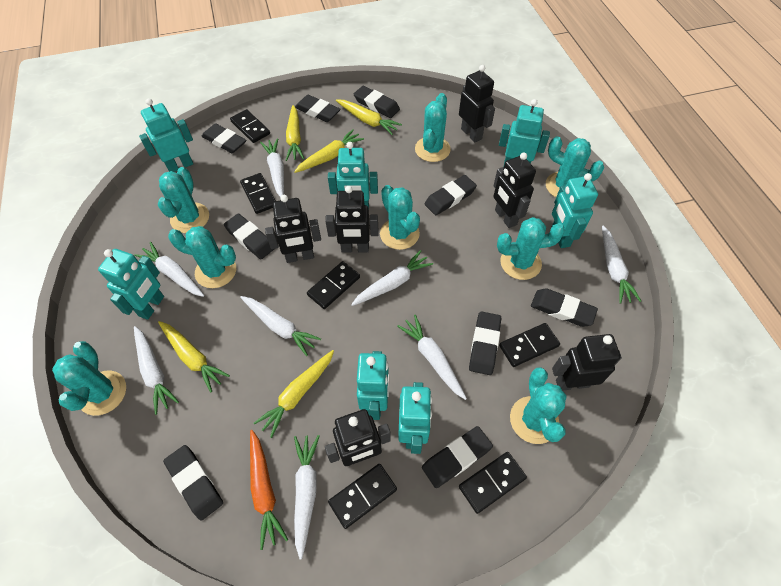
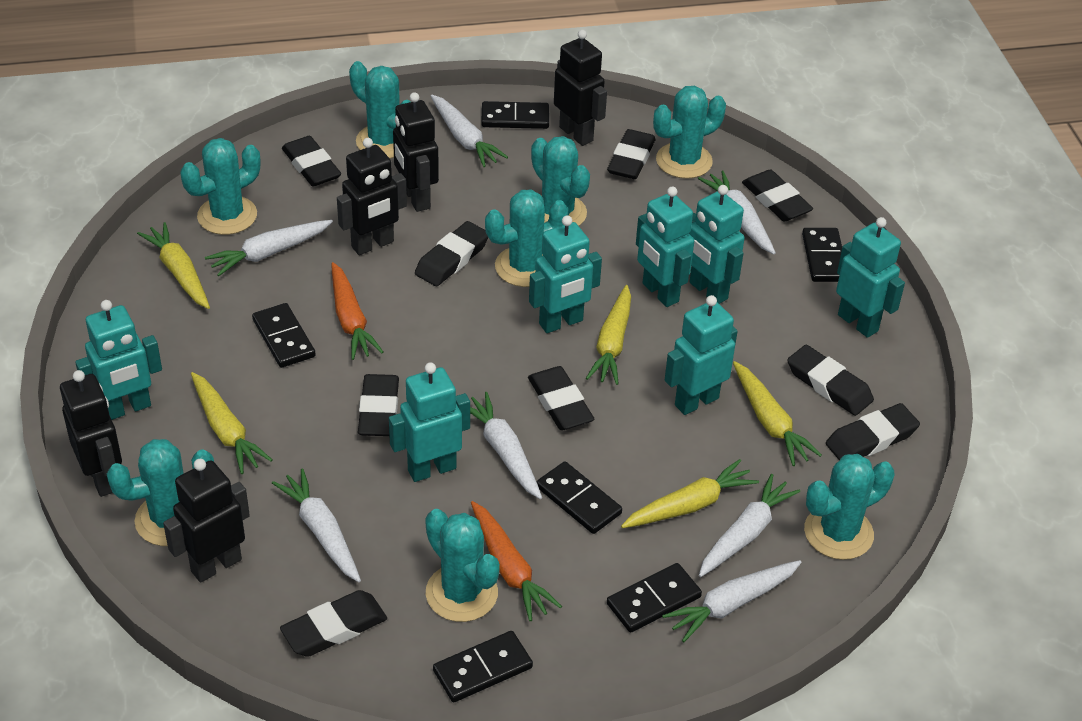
black robot: [265,195,321,263] [325,186,378,253] [325,409,391,466] [459,65,495,142] [493,152,536,228] [552,334,622,391] = 6 -> [60,370,122,497] [163,459,250,583] [337,138,407,255] [393,92,439,212] [554,30,607,146] = 5
orange carrot: [250,430,288,550] = 1 -> [331,262,383,360] [471,501,562,621] = 2
white carrot: [134,326,179,415] [135,242,204,297] [240,296,321,356] [260,138,284,197] [294,435,320,560] [351,250,433,306] [397,315,467,400] [602,226,641,304] = 8 -> [205,220,333,276] [272,468,361,582] [431,95,508,167] [470,392,542,499] [662,560,801,642] [698,170,776,254] [699,474,800,577] = 7

